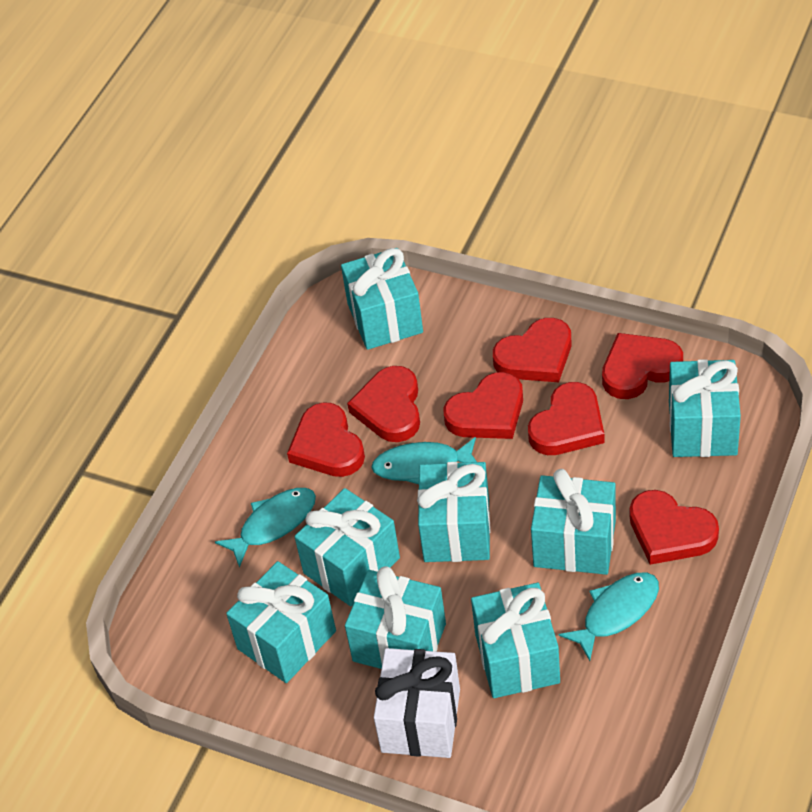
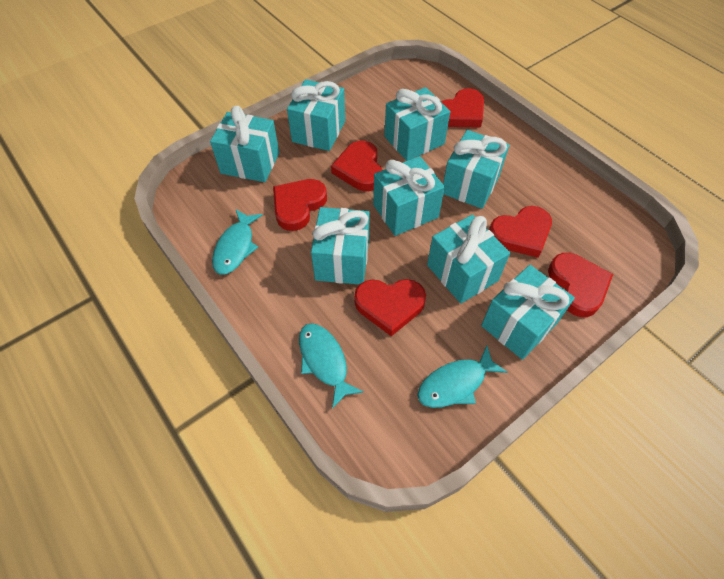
red heart: [287,402,365,477] [347,366,420,442] [443,372,523,439] [493,318,571,382] [528,382,605,455] [602,333,683,399] [630,490,719,565] = 7 -> [273,179,327,231] [331,141,382,191] [354,279,426,336] [441,88,484,128] [489,206,552,258] [548,253,613,317] = 6
white gift: [374,648,460,758] = 1 -> none = 0

